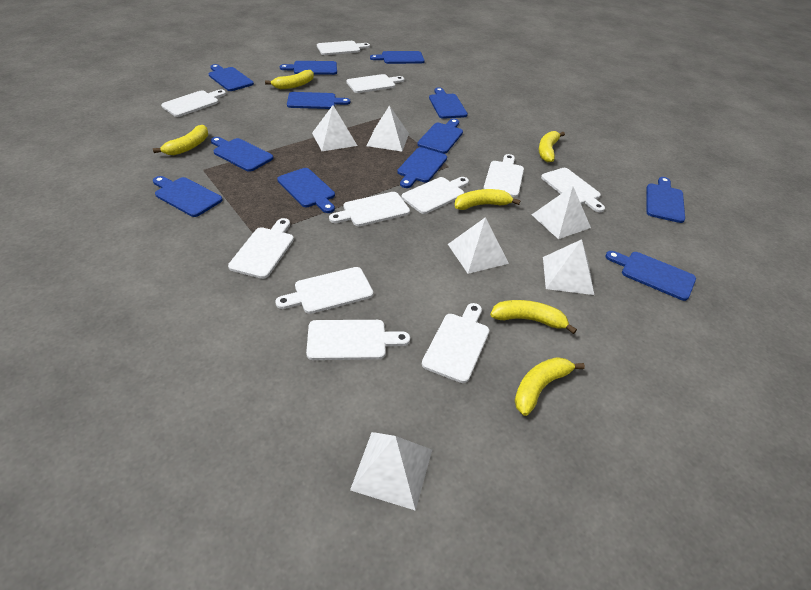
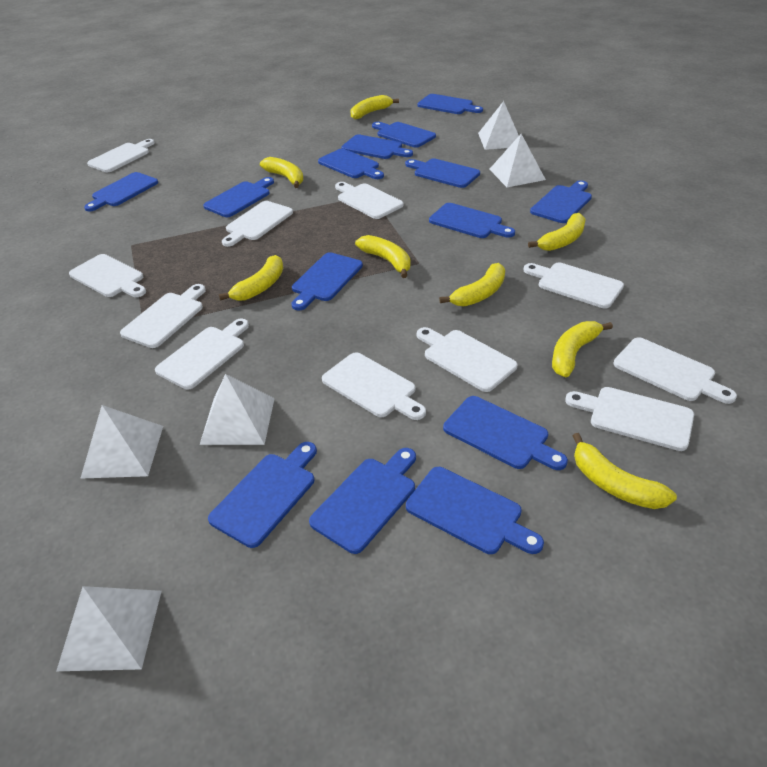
blue cutting board: [153,176,223,217] [209,64,254,91] [211,137,274,172] [277,168,335,213] [280,61,337,75] [287,92,350,109] [370,51,425,64] [397,147,447,188] [417,119,463,154] [429,87,468,119] [605,251,696,301] [647,177,685,223] = 12 -> [84,172,158,212] [203,177,274,217] [208,442,317,548] [291,252,363,311] [309,448,416,554] [318,149,384,179] [341,134,413,159] [372,122,436,148] [405,158,480,188] [406,467,544,554] [417,94,483,114] [429,203,515,238] [443,396,568,470] [530,180,592,223] = 14
white pyramid: [312,105,357,151] [350,432,432,511] [367,105,409,152] [448,217,509,274] [532,186,591,239] [543,239,594,295] = 6 -> [56,586,161,671] [80,405,163,479] [200,374,275,445] [478,101,519,150] [489,134,546,187] = 5
yellow banana: [153,125,208,155] [265,70,314,89] [454,189,520,210] [490,300,577,334] [514,357,585,416] [539,131,565,162] = 6 -> [219,255,283,301] [260,157,304,188] [351,95,399,120] [355,235,410,278] [439,263,505,306] [528,213,586,251] [552,321,613,377] [573,433,677,509] = 8

